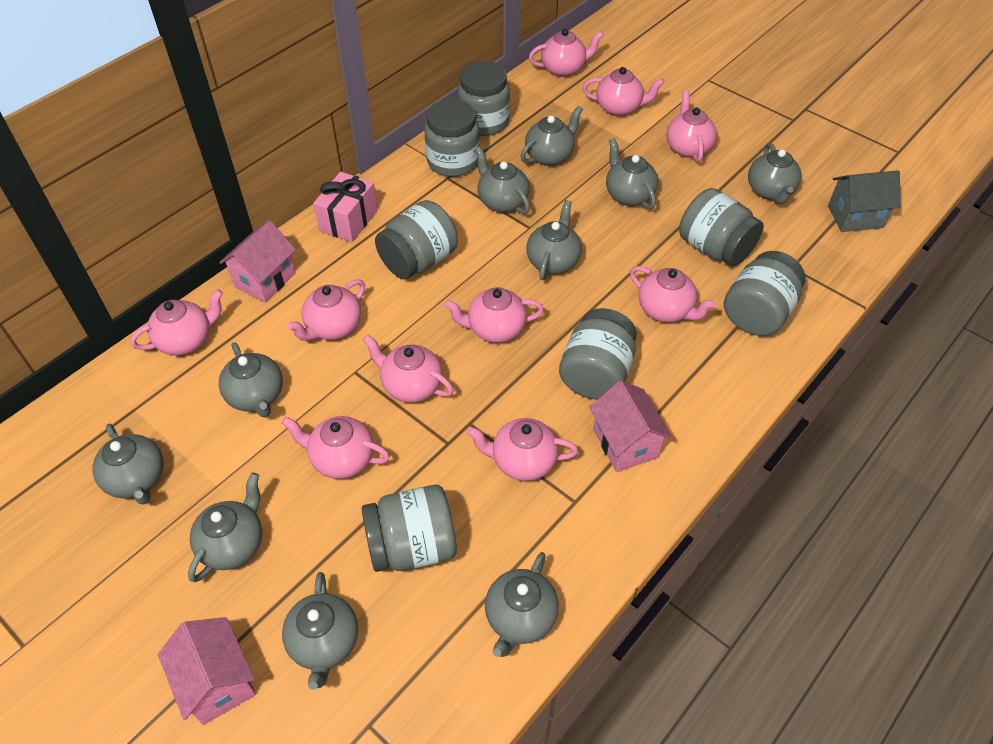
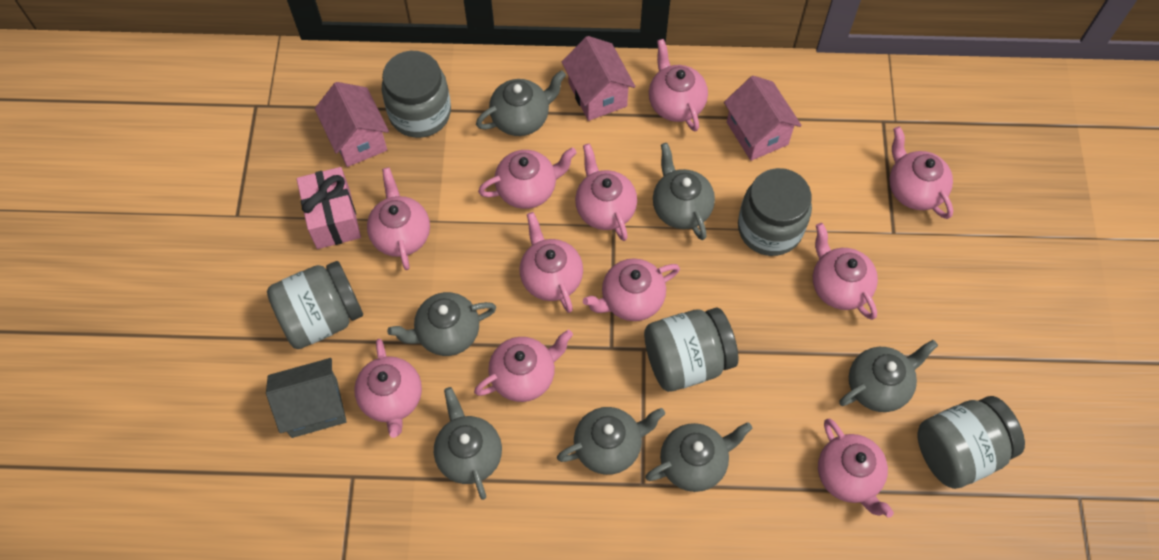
grey jar: [362,485,457,572] [375,200,458,279] [424,99,480,177] [457,61,510,136] [559,308,637,400] [679,188,764,267] [724,251,805,336] = 7 -> [267,261,363,349] [382,51,451,138] [644,308,738,392] [738,168,812,256] [918,396,1025,489] = 5
grey teapot: [92,424,163,504] [188,472,262,582] [219,342,283,417] [282,572,358,690] [475,147,530,214] [485,552,559,657] [520,105,583,166] [526,200,582,280] [606,138,658,209] [748,143,802,204] = 10 -> [387,292,496,356] [434,387,502,500] [476,70,566,136] [557,407,665,475] [645,422,753,492] [653,143,715,240] [839,340,938,412] = 7
pink teapot: [130,289,223,355] [282,416,390,479] [287,279,365,341] [363,335,454,403] [444,287,544,343] [467,418,578,481] [529,29,603,77] [583,67,665,116] [630,266,716,322] [666,91,717,162] = 10 -> [354,339,422,438] [367,167,430,270] [474,330,573,402] [478,148,577,209] [519,212,583,313] [575,144,637,241] [583,258,680,321] [649,39,708,131] [813,223,878,320] [818,419,894,518] [889,126,953,219] = 11

